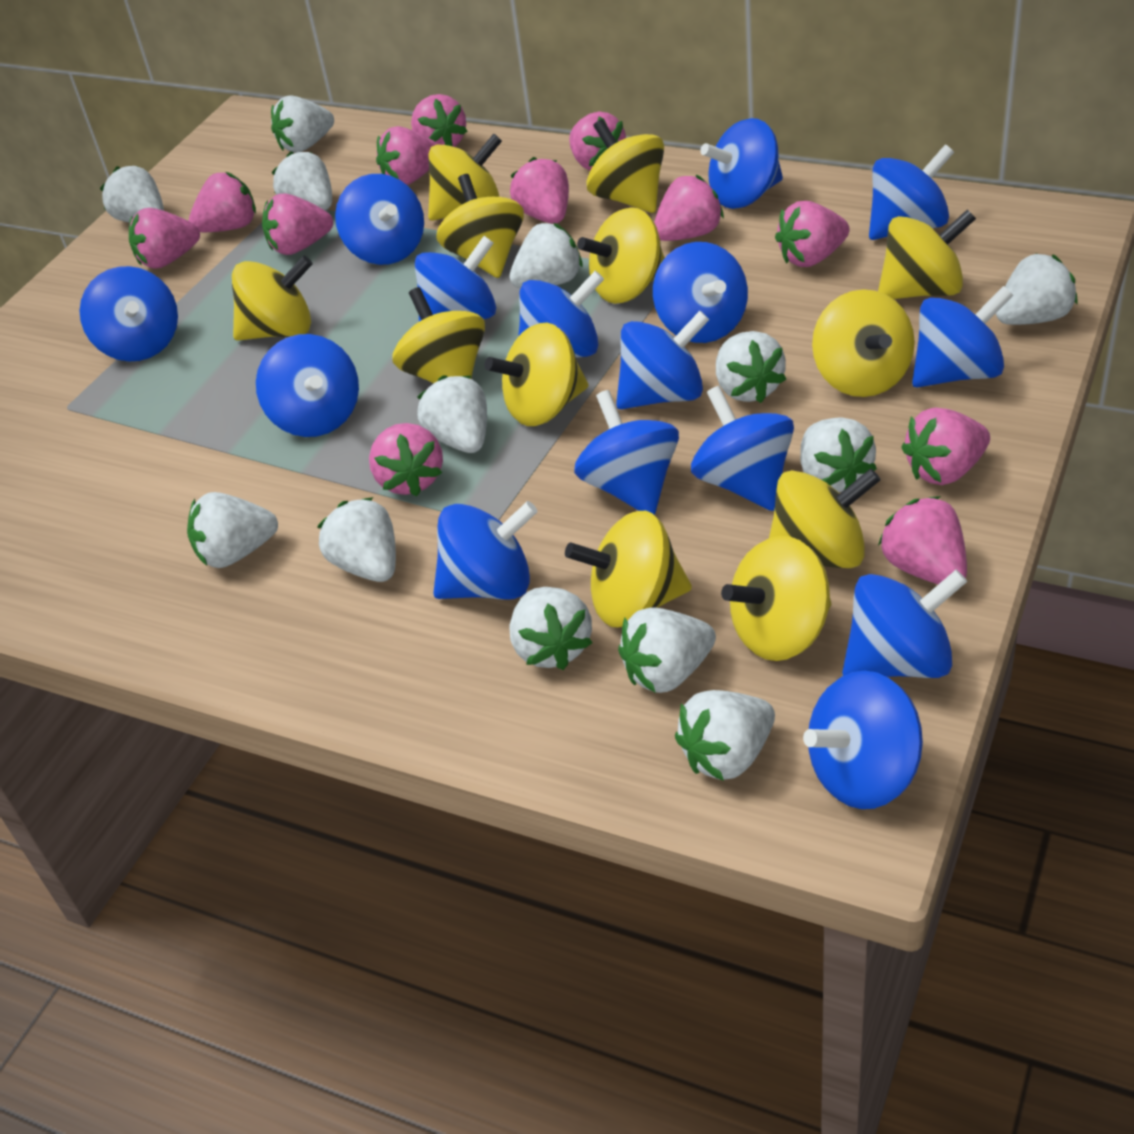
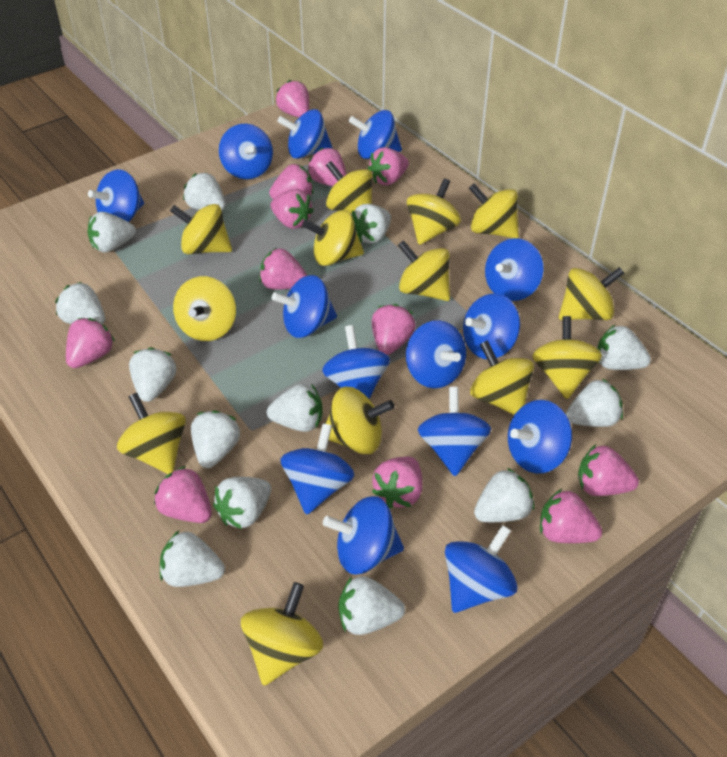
blue spinning top: [80,266,178,361] [256,334,359,437] [335,174,424,265] [415,236,496,322] [433,501,538,600] [518,271,604,357] [574,390,679,515] [616,311,709,409] [653,242,748,343] [691,386,794,511] [700,118,783,209] [803,670,923,809] [842,570,967,678] [869,145,954,240] [912,286,1013,388] = 15 -> [88,169,144,222] [219,124,273,179] [272,275,337,338] [277,109,333,159] [280,423,355,515] [322,325,390,399] [323,496,404,574] [349,110,402,159] [406,320,466,388] [418,387,491,476] [445,525,518,613] [463,294,520,359] [485,238,544,301] [508,400,572,473] = 14
yellow spinning top: [232,256,313,341] [392,287,485,384] [428,133,502,221] [436,174,524,278] [485,323,588,426] [565,511,692,627] [577,207,665,304] [586,119,664,213] [721,536,832,661] [769,468,881,568] [812,289,915,397] [878,209,976,299] = 12 -> [117,393,186,474] [170,204,232,254] [173,276,236,341] [241,582,323,686] [302,210,364,266] [326,161,373,214] [326,387,395,454] [398,240,450,301] [407,178,461,245] [469,183,519,238] [470,340,534,415] [532,316,602,399] [559,267,624,320] = 13

